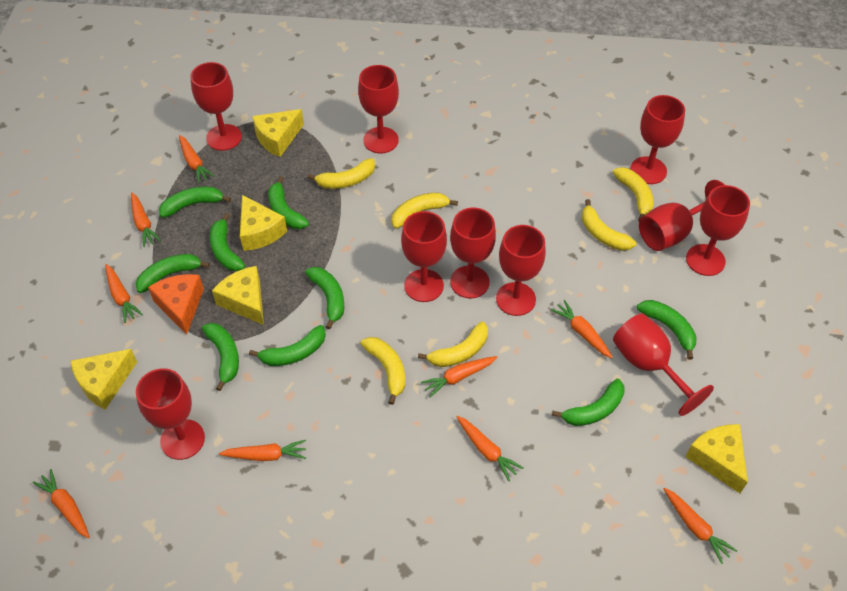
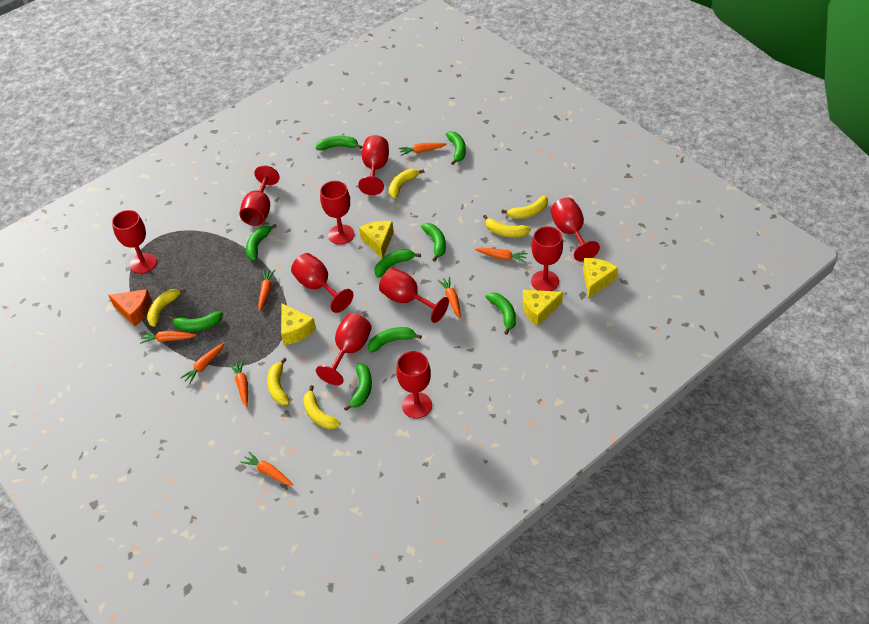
orange carrot: [32,469,90,538] [105,264,143,323] [131,192,161,247] [179,135,215,183] [219,440,306,461] [421,356,498,398] [456,416,523,481] [551,300,613,358] [664,488,737,564] = 9 -> [140,331,196,344] [180,343,224,385] [230,360,248,407] [240,451,293,485] [258,269,275,311] [399,143,447,156] [438,276,461,318] [475,248,528,263] = 8
yellow cheese: [71,349,137,410] [212,266,264,325] [240,195,287,251] [252,109,304,157] [685,424,748,493] = 5 -> [281,303,316,345] [359,221,394,258] [523,290,563,327] [583,258,618,298] = 4

